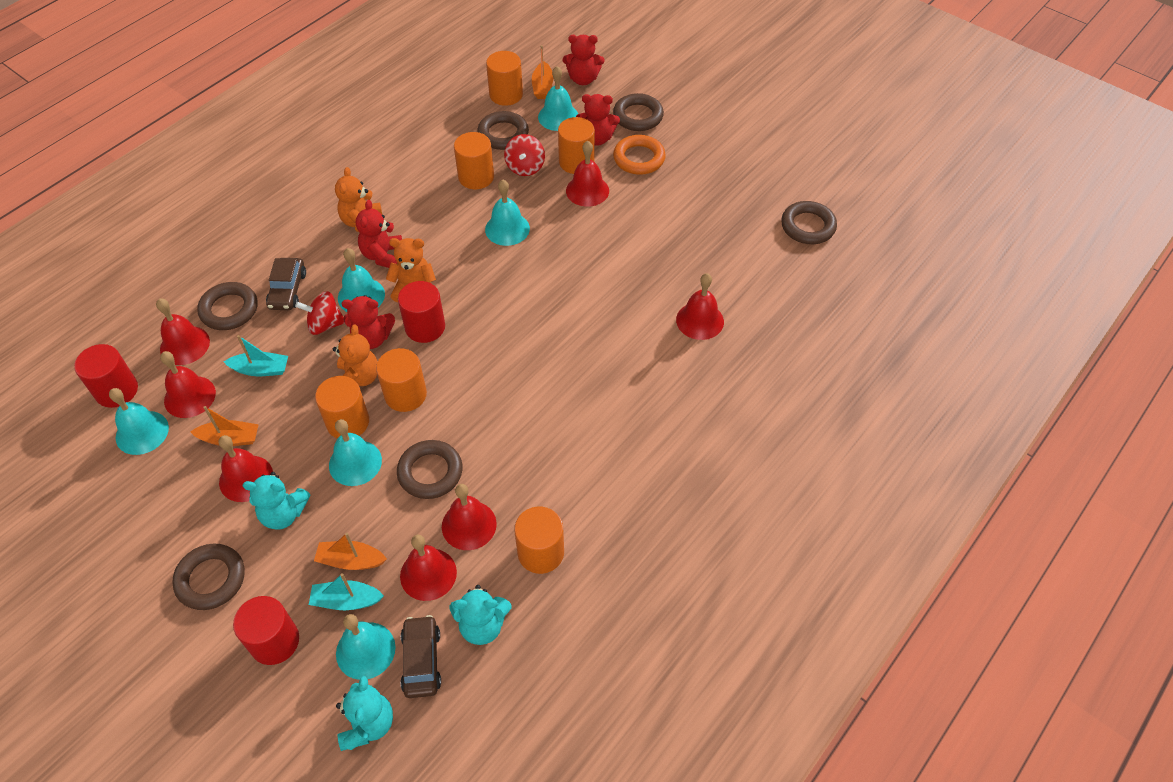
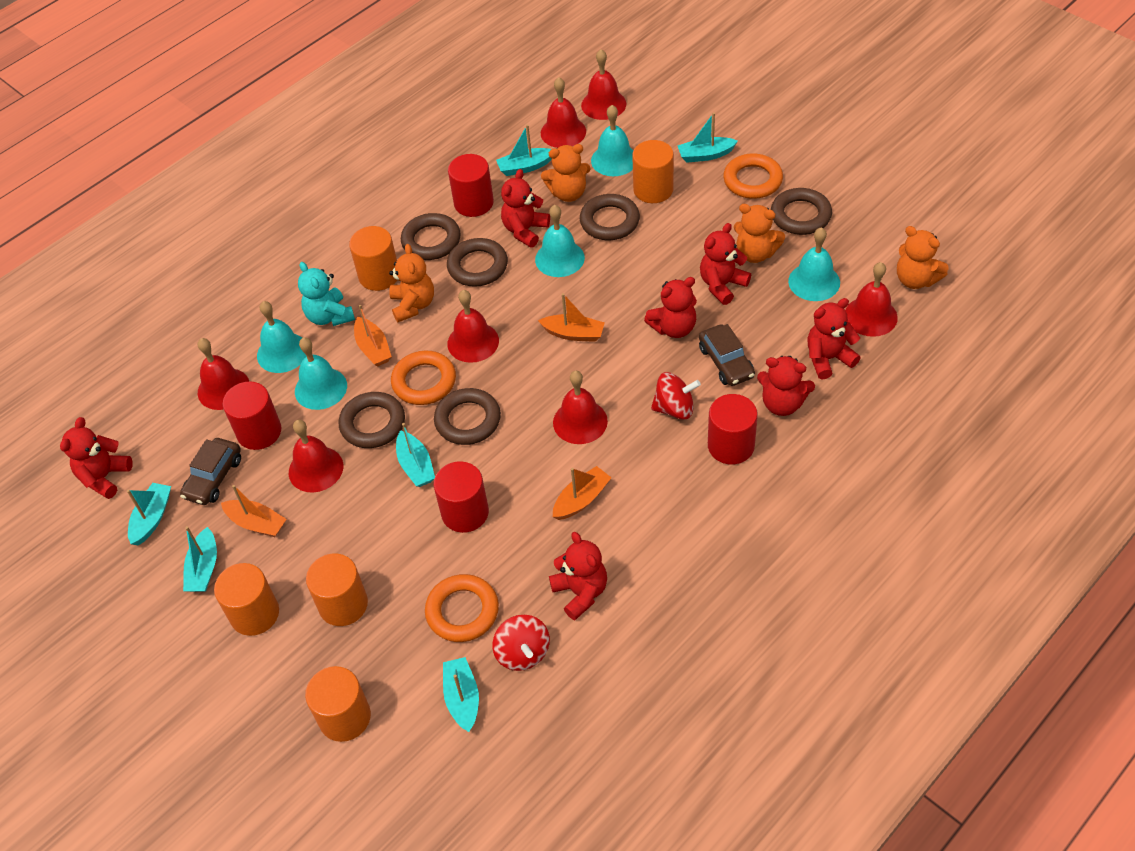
orange boat: [191,406,259,446] [314,533,387,570] [532,45,554,99] = 3 -> [221,485,287,537] [354,305,392,367] [538,293,605,342] [553,466,612,520] = 4
orange cylinder: [315,376,369,439] [376,348,427,412] [454,132,494,189] [486,51,523,106] [514,507,564,574] [558,117,595,174] = 6 -> [214,563,279,636] [305,666,371,742] [306,553,368,626] [349,226,397,291] [632,140,674,203] = 5
orange ring: [613,135,666,175] = 1 -> [391,351,456,405] [425,574,499,642] [723,153,783,199] = 3
orange teddy bear: [333,324,378,386] [335,167,382,232] [386,238,436,302] = 3 -> [389,244,434,322] [541,144,590,202] [734,204,785,263] [897,226,948,289] = 4
red cylinder: [74,344,138,408] [233,596,299,665] [398,281,445,343] = 3 -> [223,382,281,450] [433,461,489,533] [448,154,494,217] [708,394,758,465] = 4
red teddy bear: [342,295,395,349] [356,200,402,268] [563,35,604,85] [576,94,620,146] = 4 -> [60,417,133,499] [501,169,550,248] [549,532,607,620] [644,277,697,338] [700,223,751,305] [757,356,815,416] [807,298,861,379] = 7
turquoise bell: [109,388,169,455] [329,419,382,486] [336,614,395,680] [338,248,385,312] [485,180,530,246] [538,66,578,131] = 6 -> [257,301,307,373] [295,337,347,410] [535,205,585,277] [591,105,633,176] [788,227,840,301] = 5
turquoise boat: [224,335,288,376] [309,573,384,610] = 2 -> [127,483,171,546] [183,526,217,592] [396,423,435,487] [443,657,479,732] [496,125,552,176] [677,113,738,163] = 6
turquoise teddy bear: [242,472,311,530] [336,676,393,751] [449,585,512,645] = 3 -> [298,262,355,326] = 1

